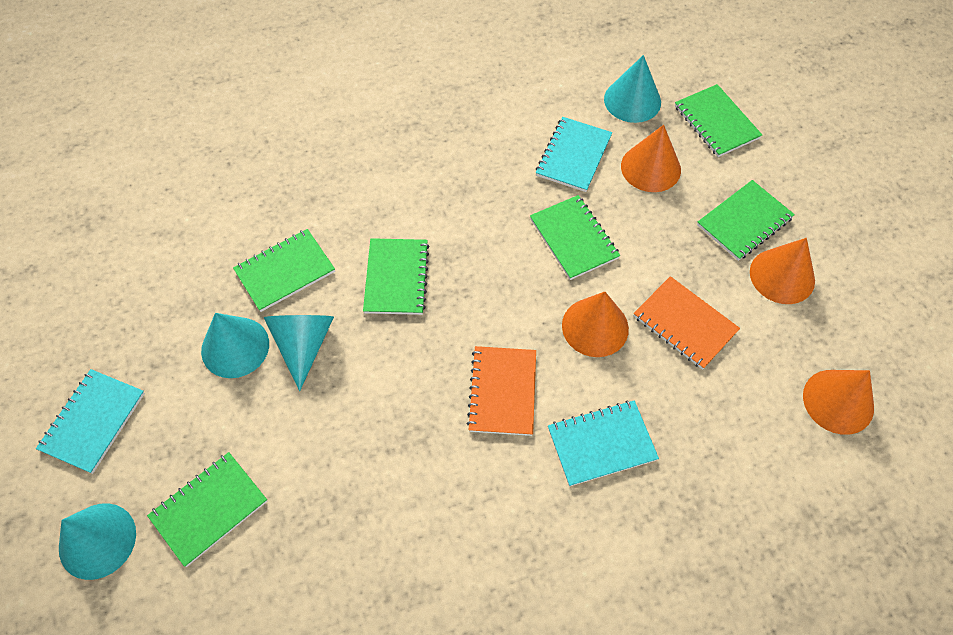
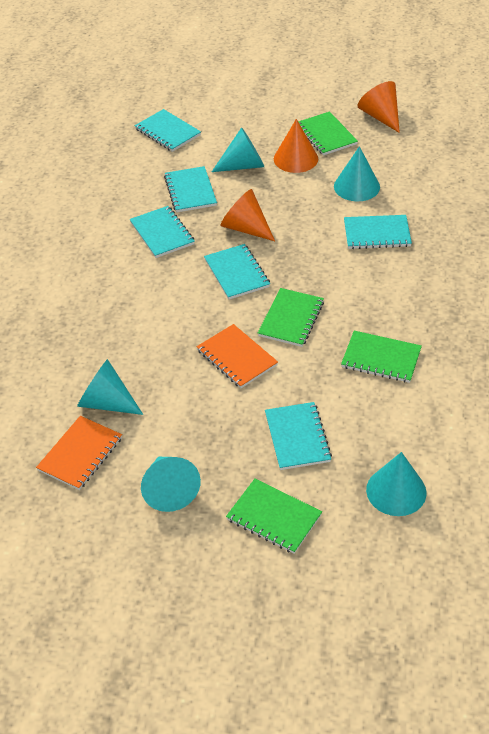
green notebook: [147,452,267,567] [233,229,335,312] [363,238,430,315] [530,195,620,280] [675,84,762,157] [697,180,795,261] = 6 -> [226,479,322,554] [258,288,324,347] [298,112,358,156] [341,331,422,383] = 4
orange cone: [562,292,629,357] [621,125,681,192] [750,238,815,304] [803,370,874,435] = 4 -> [220,189,275,241] [274,119,318,173] [357,81,400,133] = 3
turquoise cone: [59,503,136,580] [201,313,269,378] [264,315,334,391] [604,55,661,123] = 4 -> [77,359,143,415] [141,457,201,512] [212,127,264,172] [334,146,380,201] [366,452,427,516] = 5
turquoise notebook: [36,369,145,474] [536,117,612,192] [548,400,659,487] = 3 -> [130,206,195,258] [135,109,201,152] [164,166,217,212] [204,244,270,299] [265,402,332,470] [344,215,412,249] = 6

